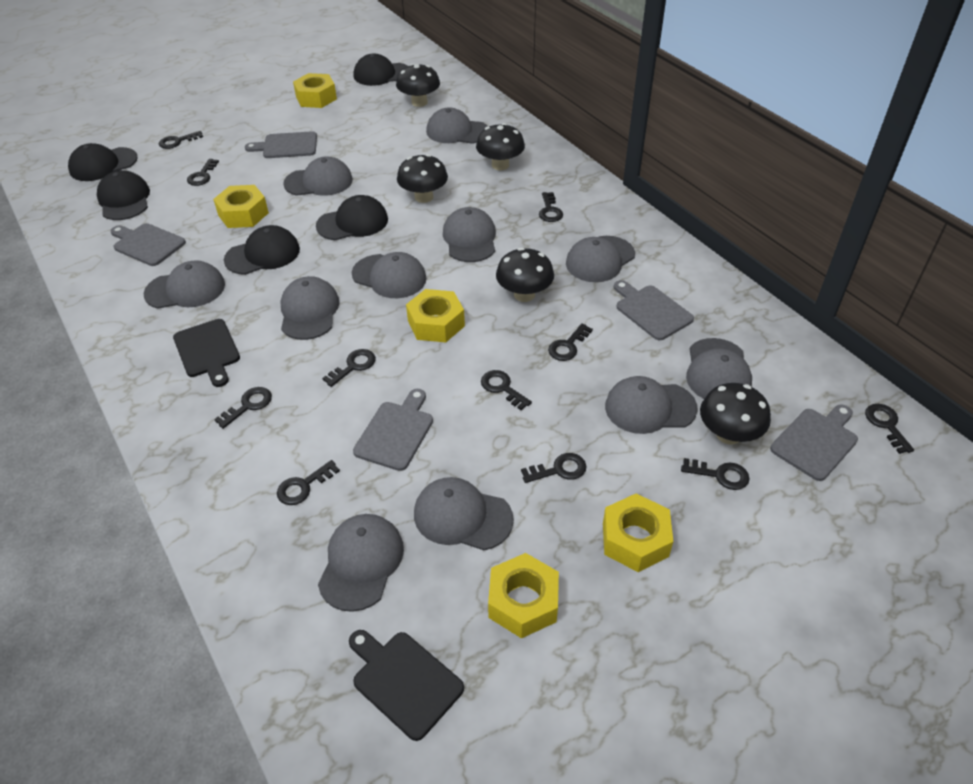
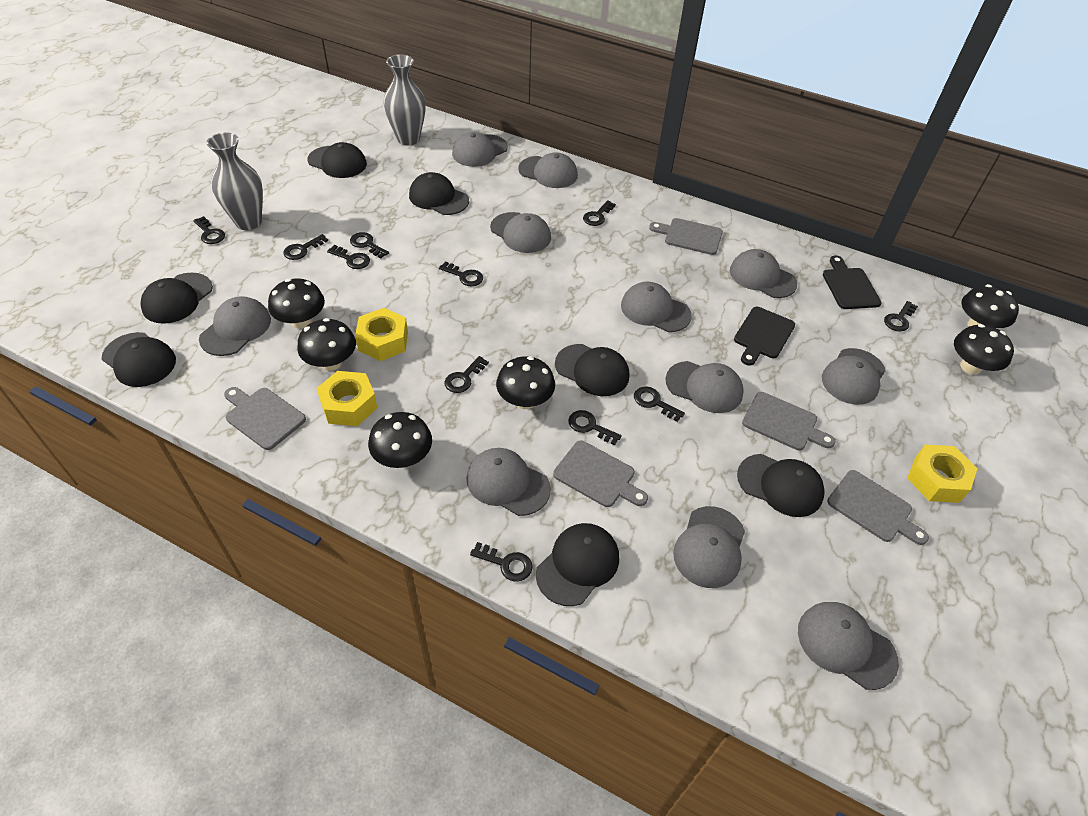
black cap: [68,143,138,181] [97,170,150,220] [224,225,300,275] [316,195,388,240] [354,54,408,86] = 5 -> [102,332,176,387] [140,273,213,324] [307,142,367,178] [409,172,469,215] [536,523,619,606] [555,344,629,396] [737,454,825,517] = 7
black mushroom: [396,64,440,107] [397,154,448,203] [476,123,525,170] [496,247,554,302] [700,383,771,444] = 5 -> [268,278,325,329] [297,318,356,371] [368,412,432,468] [496,356,555,409] [954,324,1014,375] [961,284,1019,328] = 6
grey vase: none = 0 -> [206,133,263,230] [384,55,426,146] = 2
yellow nut: [213,185,269,228] [293,73,337,108] [406,289,465,342] [488,553,559,638] [603,493,674,572] = 5 -> [316,371,377,426] [355,308,408,361] [907,445,978,503] = 3

